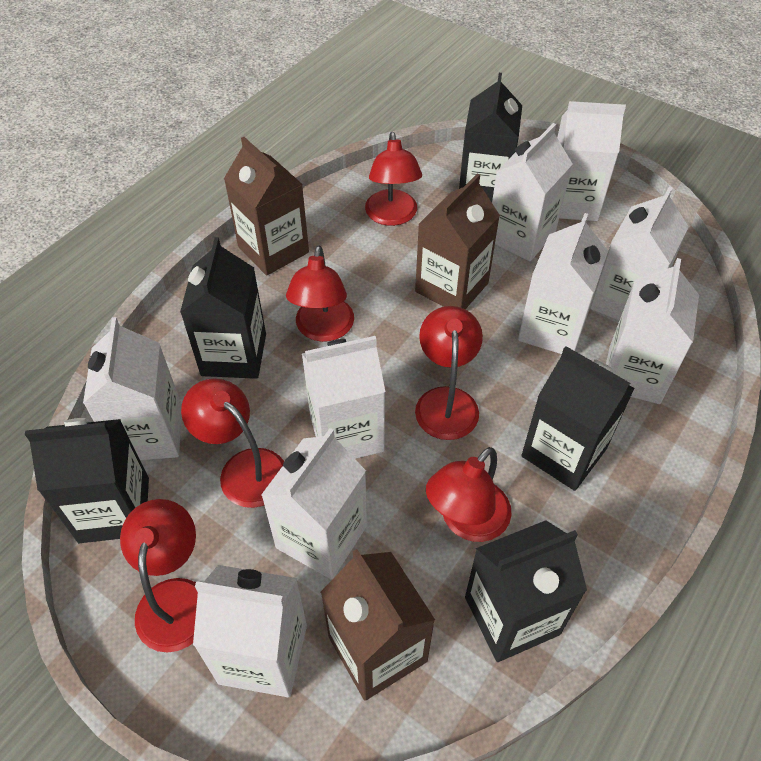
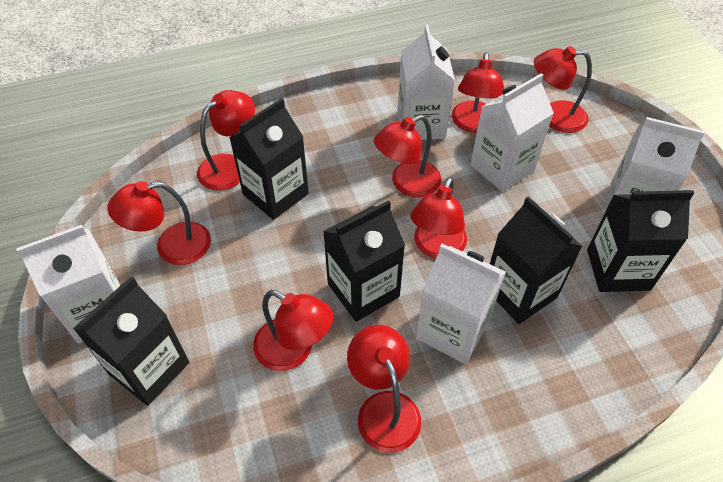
brown carton: [224,137,309,276] [321,549,435,701] [415,173,500,309] = 3 -> none = 0
red lamp: [120,499,198,652] [181,378,284,508] [286,245,354,342] [365,132,422,226] [415,306,483,440] [426,447,512,542] = 6 -> [107,181,211,265] [197,90,255,191] [253,290,333,371] [347,325,421,453] [374,115,441,197] [411,177,467,259] [452,52,504,133] [534,46,592,133] = 8
white carton: [83,317,182,460] [193,565,307,697] [261,428,367,580] [302,336,385,459] [492,123,573,261] [518,213,608,354] [557,101,626,221] [590,186,689,320] [606,258,699,404] = 9 -> [16,225,120,343] [398,25,455,140] [416,244,506,364] [470,73,554,192] [604,117,705,214] = 5

